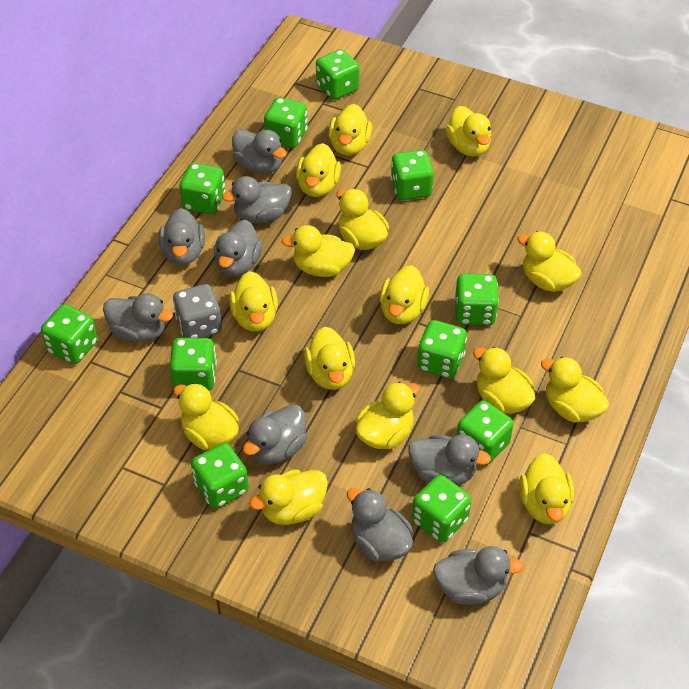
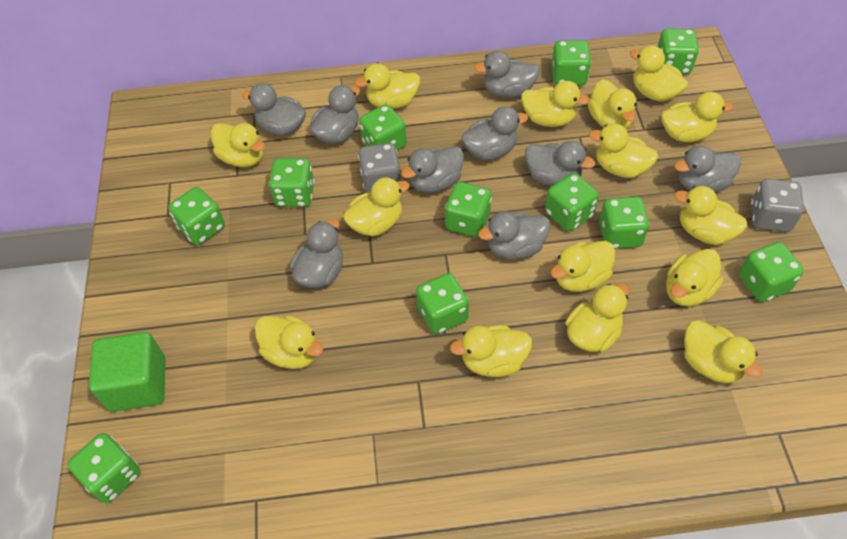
green cube: none = 0 -> [89,332,166,412] = 1
grey dice: [173,284,222,338] = 1 -> [358,143,402,193] [751,179,804,232] = 2

